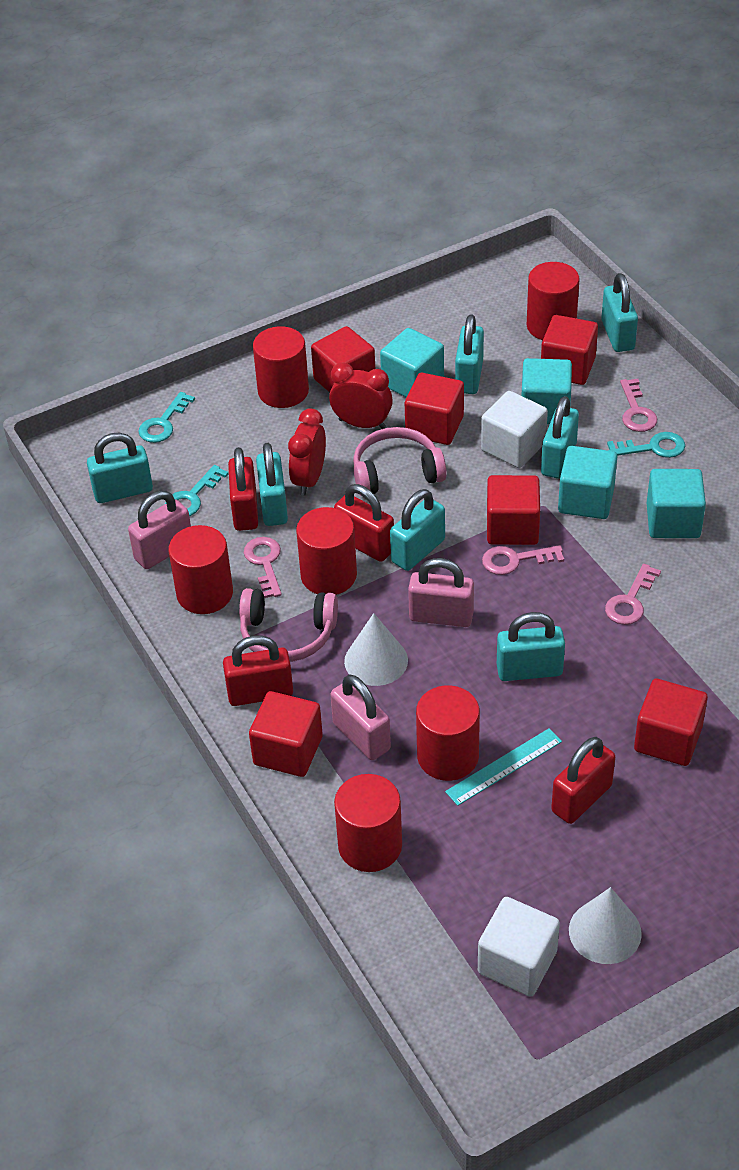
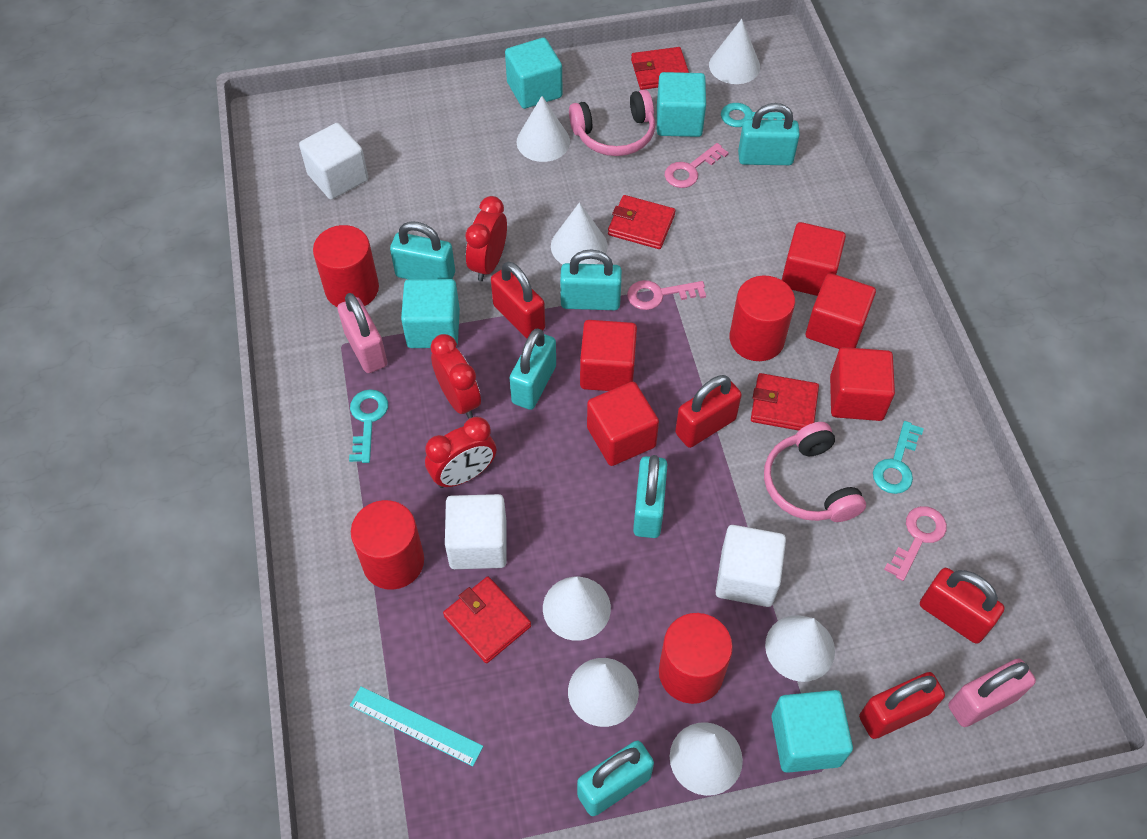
pink key: [244,537,282,598] [482,545,564,575] [605,564,661,625] [620,379,657,432] = 4 -> [627,280,706,310] [665,143,729,188] [884,506,947,581] = 3
pink padlock: [128,491,191,569] [330,674,391,760] [408,558,474,627] = 3 -> [337,293,387,373] [948,658,1036,727] = 2
red clock: [288,408,326,496] [329,362,393,429] = 2 -> [425,417,496,488] [430,334,481,419] [465,196,507,281] = 3
red cube: [249,691,323,777] [311,326,375,392] [405,373,464,445] [487,475,540,545] [541,315,598,385] [634,679,708,766] = 6 -> [580,320,637,391] [587,382,659,466] [782,222,846,296] [806,273,876,349] [830,347,895,421] = 5
red cylinder: [169,525,233,614] [253,326,309,408] [296,507,357,595] [334,774,402,872] [416,685,480,781] [527,262,579,340] = 6 -> [313,225,379,307] [351,500,424,590] [659,613,733,704] [729,275,795,361] = 4
red wallet: none = 0 -> [443,576,531,663] [608,195,675,249] [631,47,689,90] [751,373,819,431] = 4
turquoise padlock: [87,433,153,503] [256,443,288,526] [390,489,445,571] [455,314,484,394] [497,612,565,681] [541,396,579,479] [601,273,638,352] = 7 -> [390,221,455,279] [510,328,556,410] [560,249,622,310] [577,740,654,816] [633,455,667,538] [738,103,800,165] = 6
white cone: [344,613,408,686] [569,887,642,964] = 2 -> [517,96,570,162] [543,576,611,641] [551,202,608,264] [568,658,639,727] [670,722,743,796] [709,19,760,84] [765,615,835,682] = 7
white cube: [478,897,560,997] [481,391,548,468] = 2 -> [299,123,368,200] [445,494,507,569] [715,525,786,607] = 3

